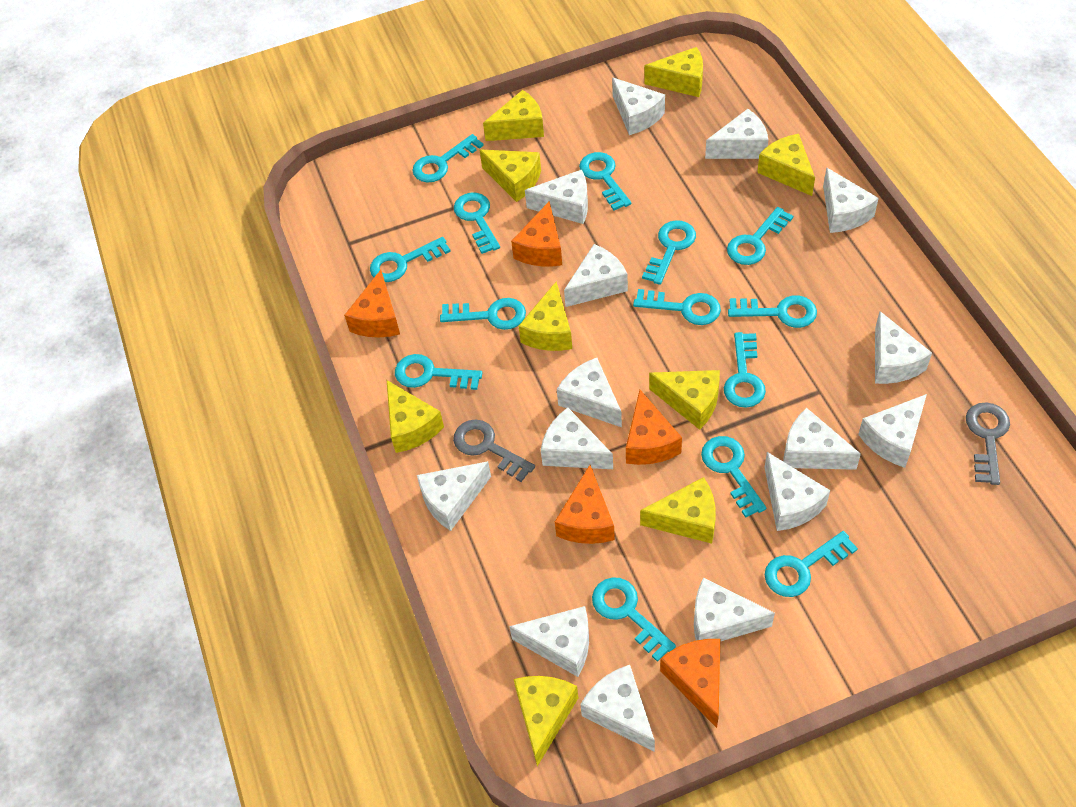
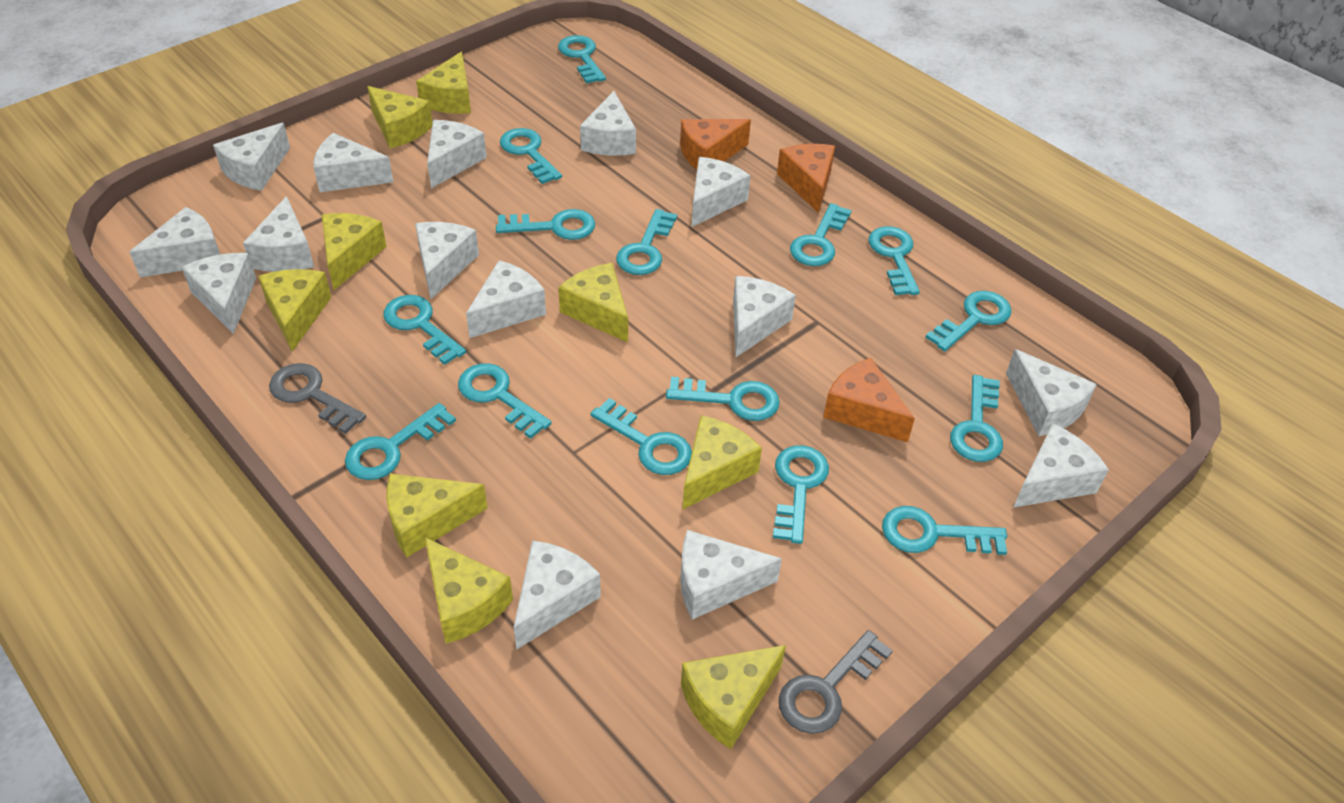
orange cheese: [344,270,400,337] [511,201,562,267] [555,465,615,544] [626,390,682,465] [660,639,720,728] = 5 -> [680,119,751,170] [777,144,835,213] [823,358,915,442] = 3
turquoise key: [370,237,451,282] [395,354,482,390] [412,134,484,182] [440,298,526,330] [454,193,500,254] [579,152,631,210] [592,577,676,662] [633,289,721,325] [642,220,696,285] [701,436,766,518] [724,332,766,408] [727,207,793,265] [728,295,817,328] [765,531,858,597] = 14 -> [345,403,456,480] [383,295,466,365] [458,363,552,439] [496,209,595,240] [500,128,562,184] [558,35,606,84] [591,398,692,475] [616,209,677,275] [666,377,780,421] [773,445,829,544] [790,203,852,266] [869,226,920,295] [882,506,1007,555] [925,291,1011,351] [950,375,1003,462] = 15

